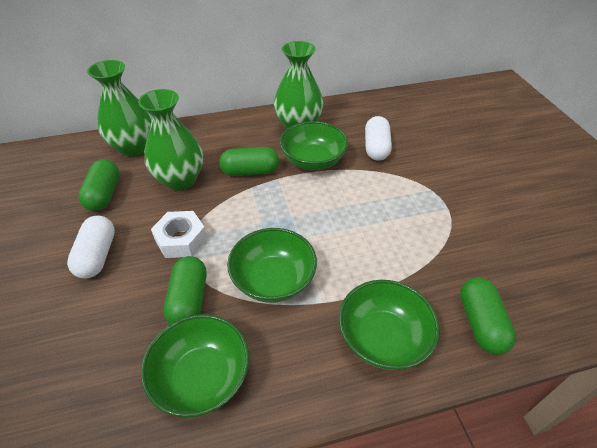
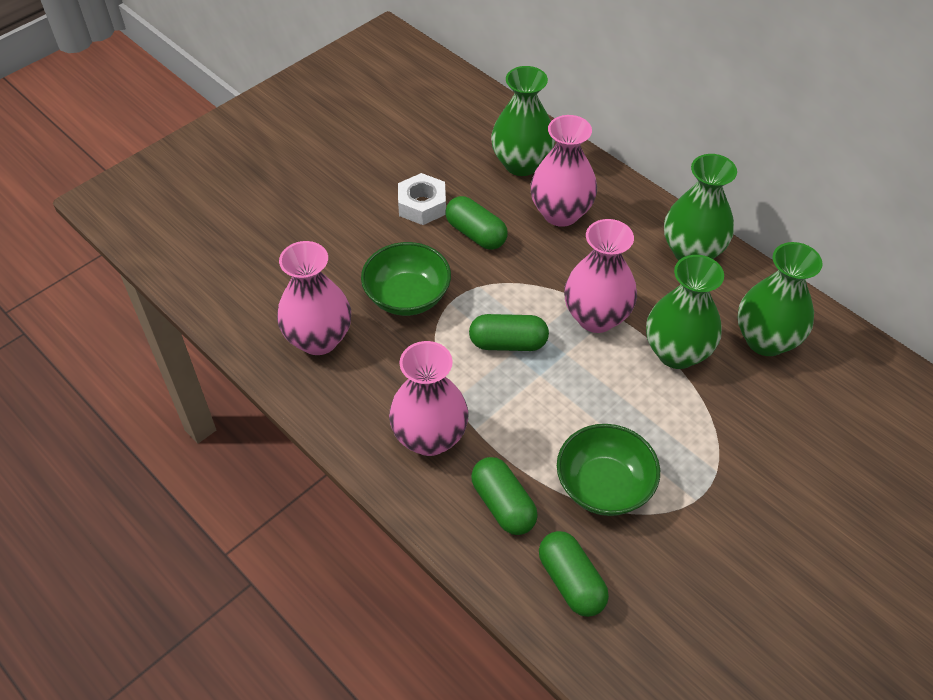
green bowl: [141,314,249,417] [227,228,317,303] [280,121,348,170] [339,280,440,370] = 4 -> [361,242,451,316] [557,424,660,516] = 2
green vase: [87,60,152,157] [138,89,203,191] [274,41,323,129] = 3 -> [491,66,555,176] [646,255,724,369] [664,154,737,260] [738,242,823,356] = 4
pink vase: none = 0 -> [277,241,351,355] [389,341,469,456] [530,115,597,227] [564,219,637,333] = 4
white capsule: [67,216,115,279] [365,116,392,161] = 2 -> none = 0

